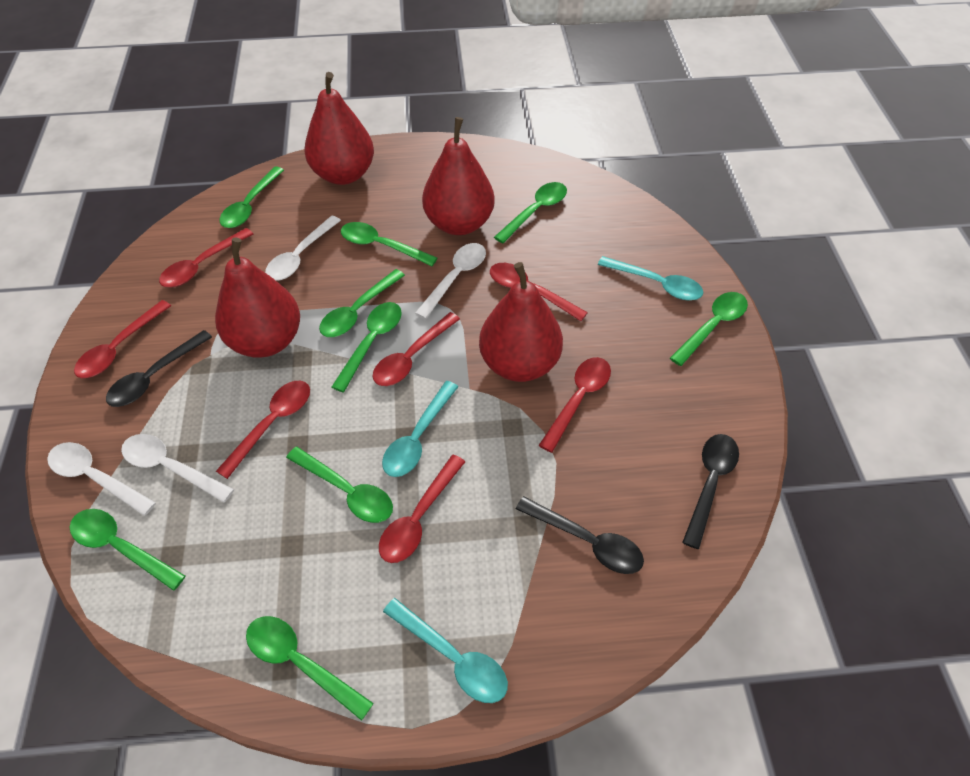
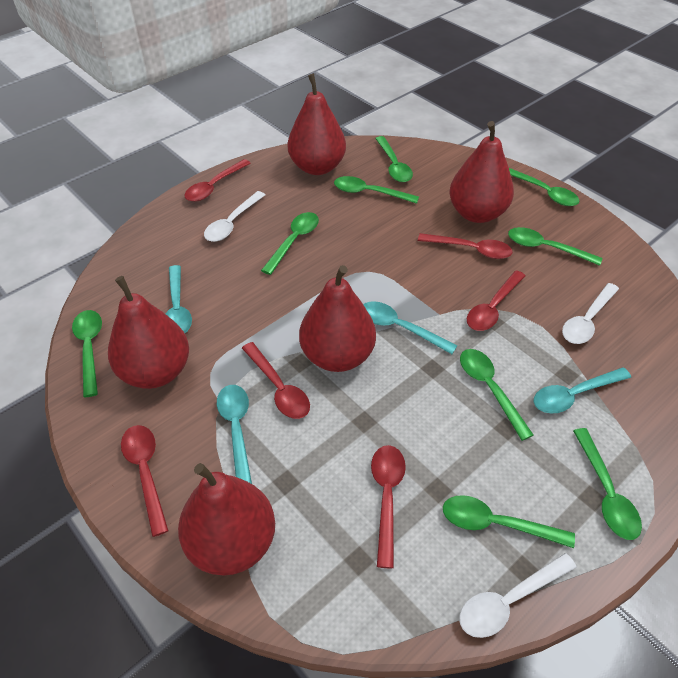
black spoon: [106,330,212,407] [516,496,644,574] [682,434,739,549] = 3 -> none = 0
red pear: [215,237,300,358] [305,72,374,185] [422,117,495,235] [479,262,563,382] = 4 -> [108,276,189,389] [178,463,275,576] [288,74,346,175] [299,265,376,372] [449,121,514,223] = 5
red spoon: [74,300,171,378] [159,228,253,287] [216,381,310,479] [373,312,460,386] [379,455,465,563] [490,263,588,321] [539,357,611,453] = 7 -> [121,425,169,537] [184,159,251,202] [242,342,310,419] [371,445,406,568] [418,233,513,259] [467,270,525,331] = 6
turquoise spoon: [382,381,458,477] [383,598,508,703] [598,256,703,300] = 3 -> [165,265,192,333] [217,385,252,484] [363,301,457,354] [534,367,631,413] = 4
white spoon: [47,442,156,516] [121,434,234,503] [265,216,341,281] [415,243,486,319] = 4 -> [204,191,265,242] [459,553,577,638] [562,283,619,344] = 3

